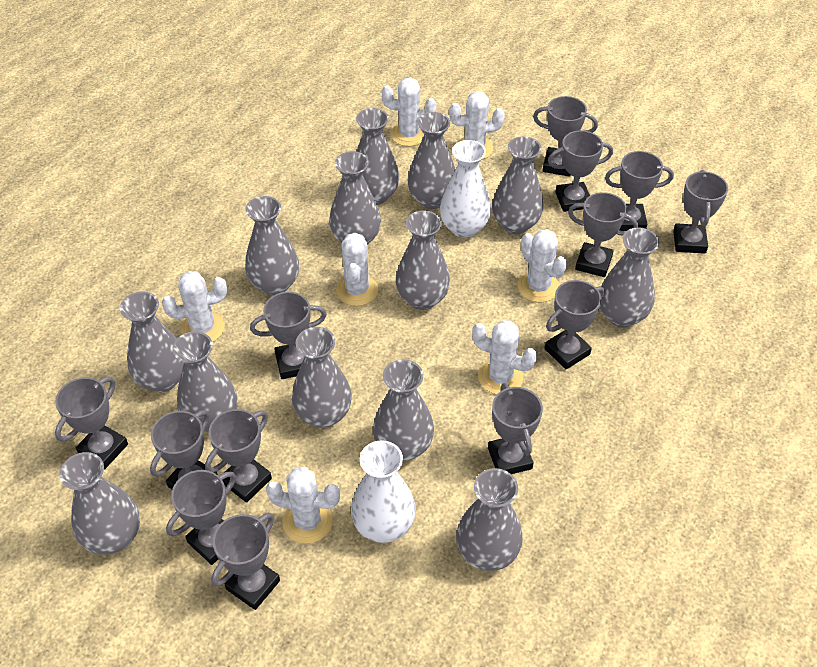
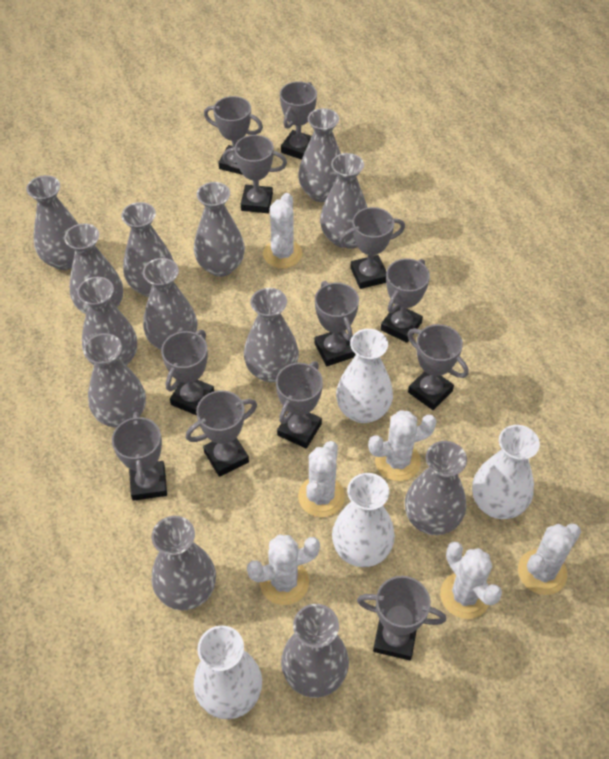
grey trophy: [55,377,128,469] [150,410,217,489] [166,470,236,565] [205,409,272,503] [211,513,280,610] [250,292,327,379] [488,383,543,474] [533,96,598,177] [545,280,605,369] [548,130,613,212] [568,192,638,277] [605,151,674,231] [673,170,728,254] = 13 -> [112,412,167,501] [161,330,214,415] [186,390,257,477] [204,96,263,175] [223,135,287,213] [276,361,323,448] [280,81,317,160] [315,281,359,366] [339,207,405,289] [357,576,446,660] [381,258,430,343] [408,324,469,410] = 12
white cactus: [162,271,227,342] [266,467,340,544] [336,233,378,306] [382,77,437,146] [449,91,505,160] [472,320,537,394] [518,229,567,302] = 7 -> [247,535,320,605] [263,193,302,268] [298,441,345,517] [368,410,437,481] [440,542,502,619] [518,523,581,595] = 6
white vase: [351,440,416,543] [440,140,491,238] = 2 -> [194,625,262,719] [332,473,395,567] [336,329,393,423] [472,425,540,519] = 4

